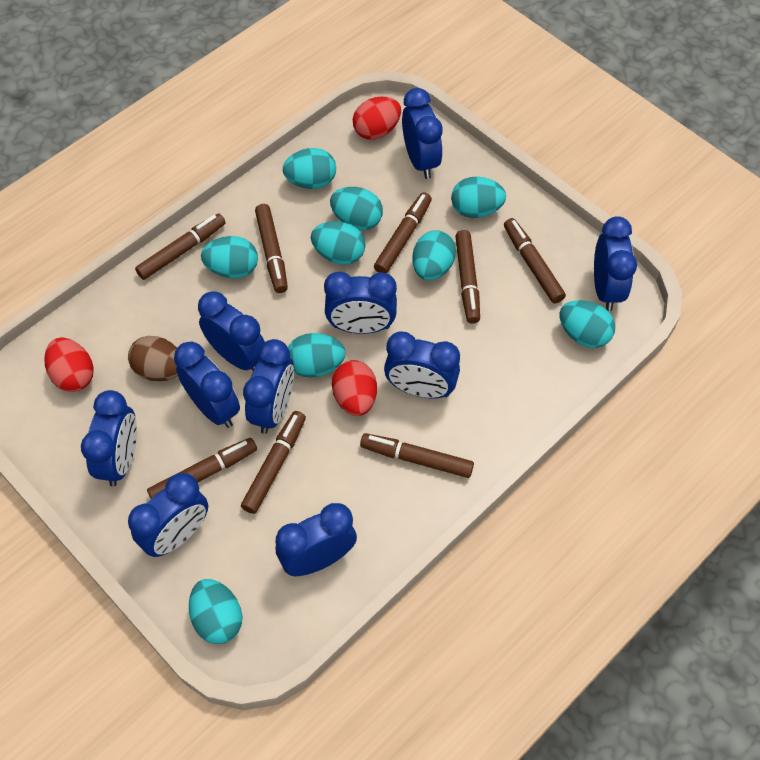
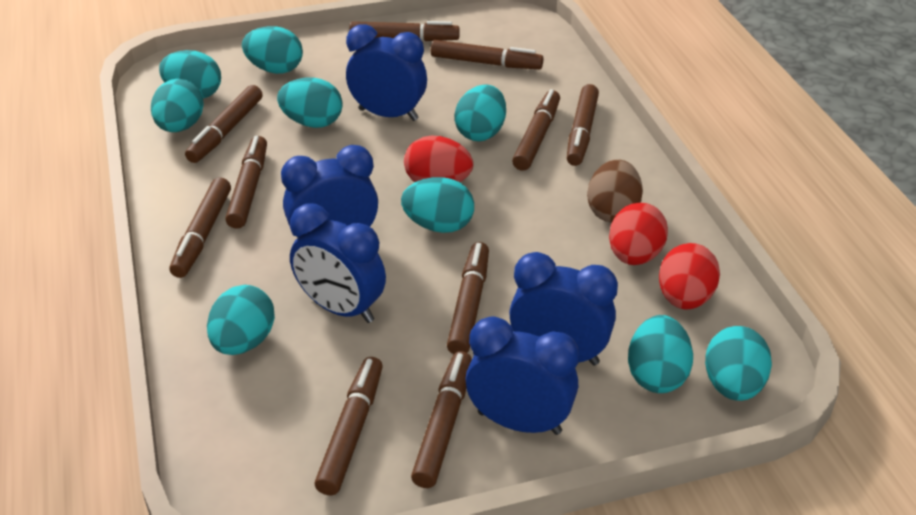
blue clock: [81,390,137,487] [128,473,208,557] [174,342,240,428] [198,291,265,371] [243,339,294,434] [276,503,357,576] [324,272,397,334] [384,332,460,398] [402,88,443,179] [594,216,637,311] = 10 -> [281,145,378,238] [290,204,386,323] [346,24,427,121] [465,316,579,435] [509,252,618,365] = 5
brown marker: [135,213,226,280] [147,438,257,499] [241,411,306,514] [255,204,288,293] [360,433,474,478] [374,192,432,273] [455,230,480,324] [504,218,566,303] = 8 -> [169,177,231,278] [185,85,263,163] [225,136,267,229] [314,357,383,495] [349,21,460,41] [411,351,472,488] [431,40,543,69] [447,242,489,354] [512,89,560,171] [567,84,599,166] = 10

